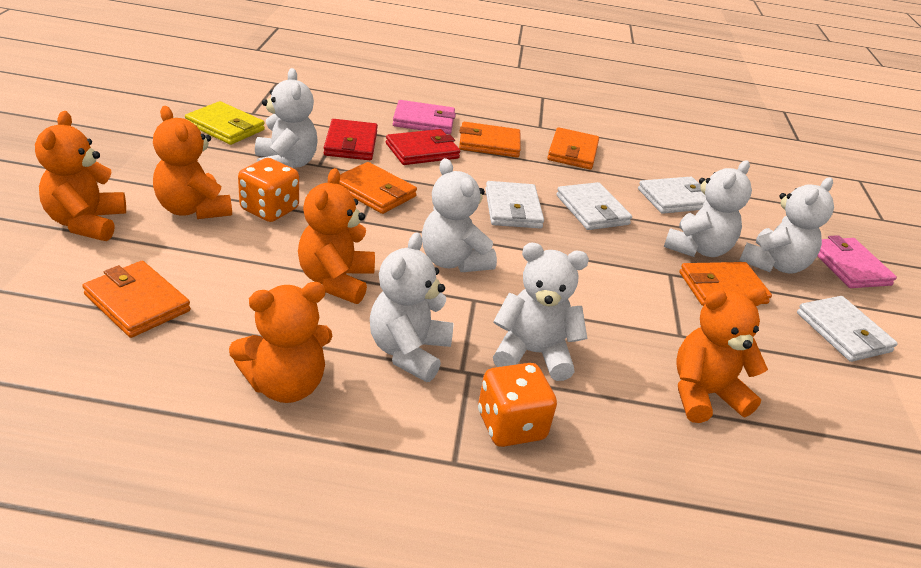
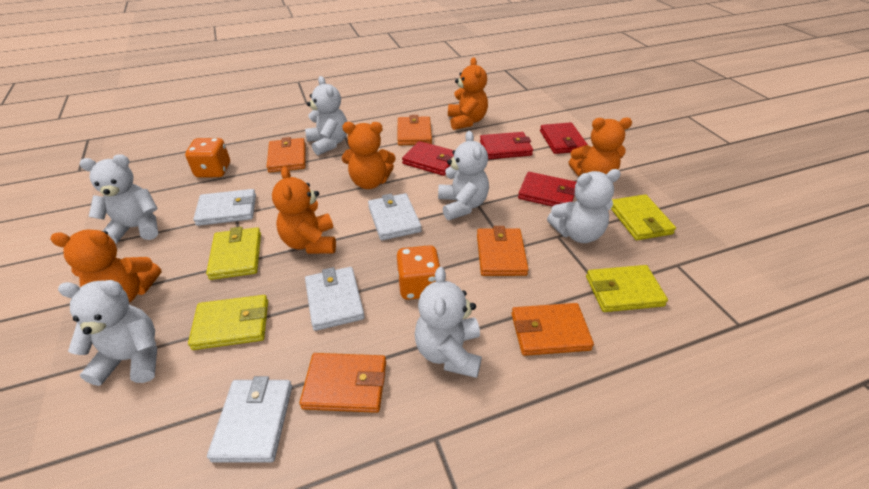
pink wallet: [393,100,456,134] [818,235,897,288] = 2 -> none = 0
red wallet: [324,119,378,160] [386,129,460,165] = 2 -> [402,141,454,176] [480,132,533,159] [518,172,577,206] [540,122,588,154] = 4
yellow wallet: [185,101,265,145] = 1 -> [188,295,268,350] [206,227,261,280] [586,265,668,312] [611,194,676,240] = 4

